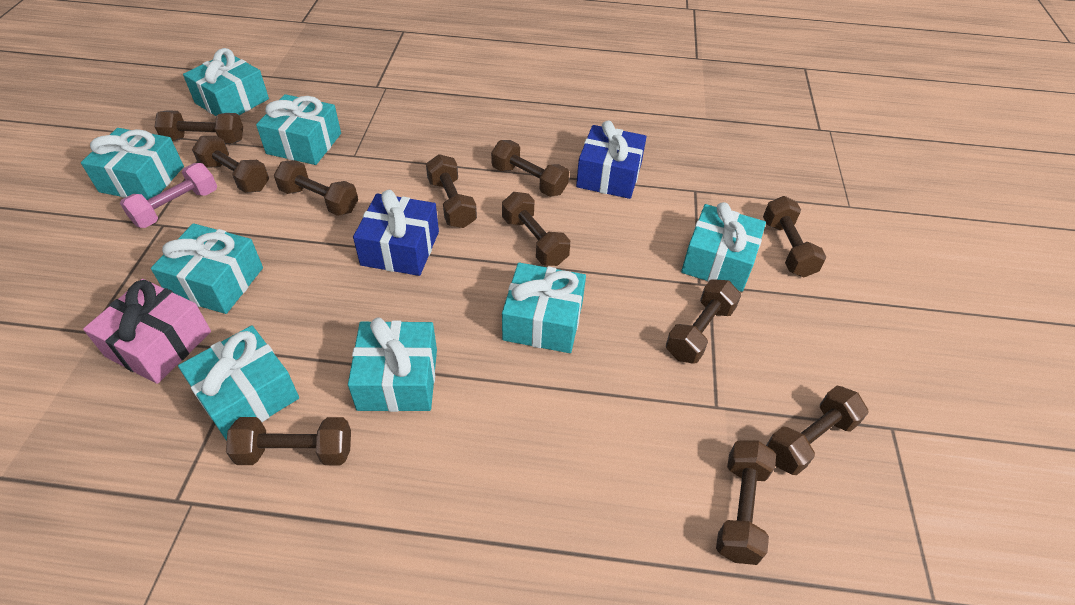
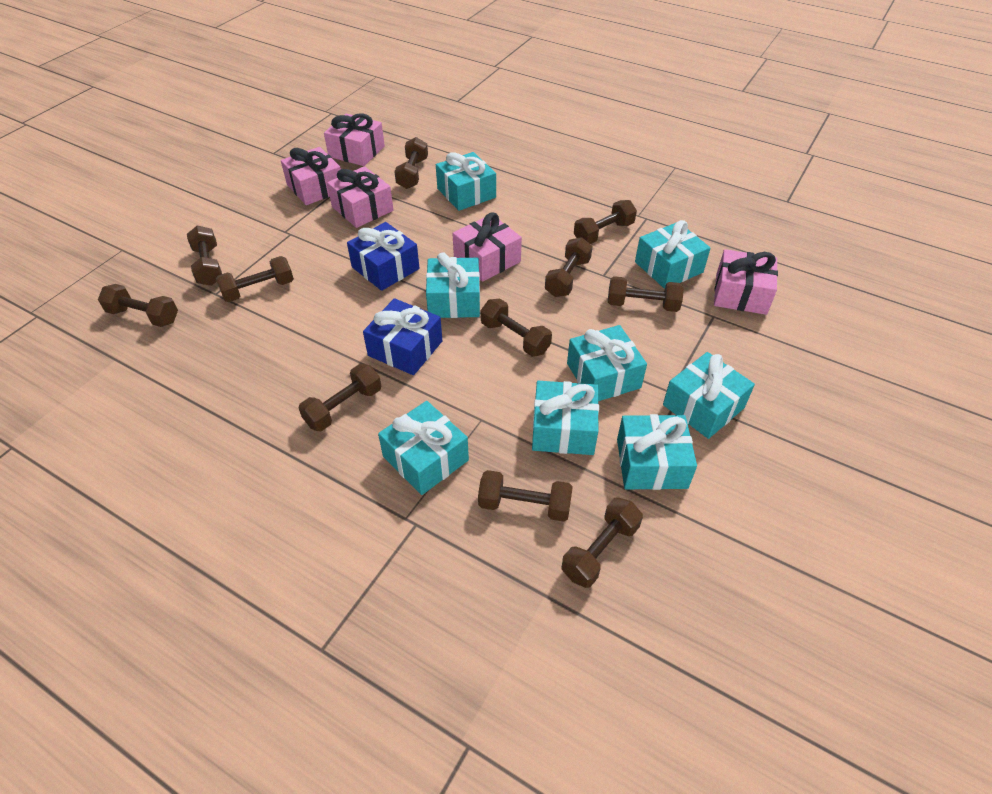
pink dumbbell: [120,163,217,228] = 1 -> none = 0
pink gift: [83,279,211,384] = 1 -> [281,147,341,205] [324,113,385,166] [327,166,393,228] [452,212,522,282] [714,249,778,315] = 5

